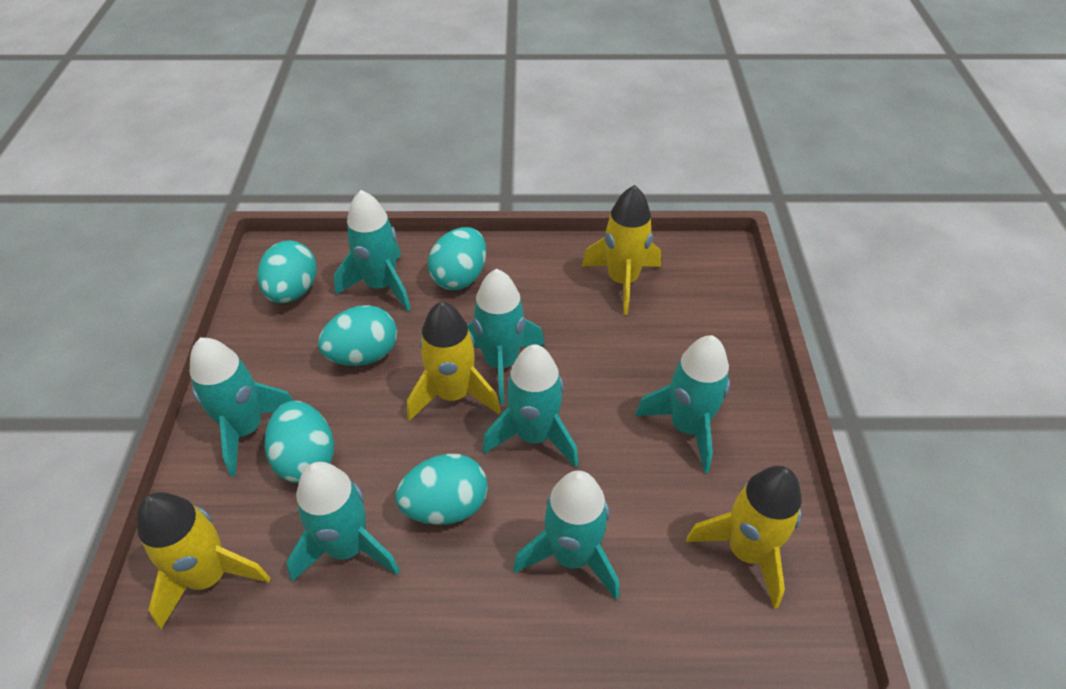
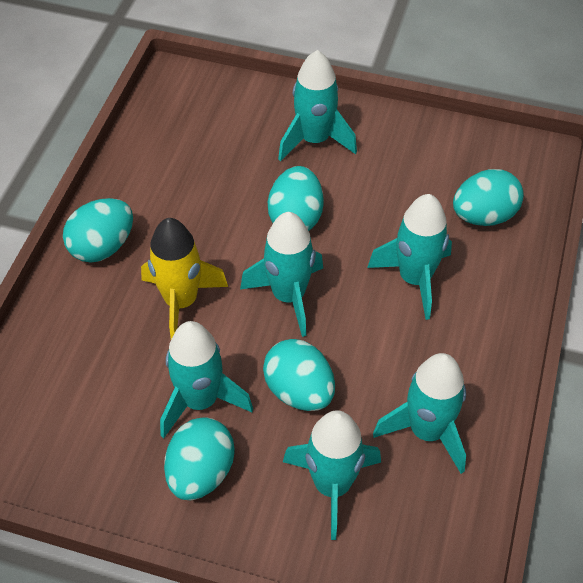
turquoise rocket: [190,338,293,476] [286,462,400,582] [334,190,411,311] [467,269,545,404] [482,344,578,468] [513,471,620,600] [635,335,730,473] = 7 -> [160,321,253,438] [240,212,323,337] [278,50,357,161] [283,410,381,540] [367,194,452,320] [373,353,466,474] = 6
yellow rocket: [137,492,270,629] [407,301,501,421] [582,185,661,315] [686,466,802,609] = 4 -> [141,218,228,339] = 1

